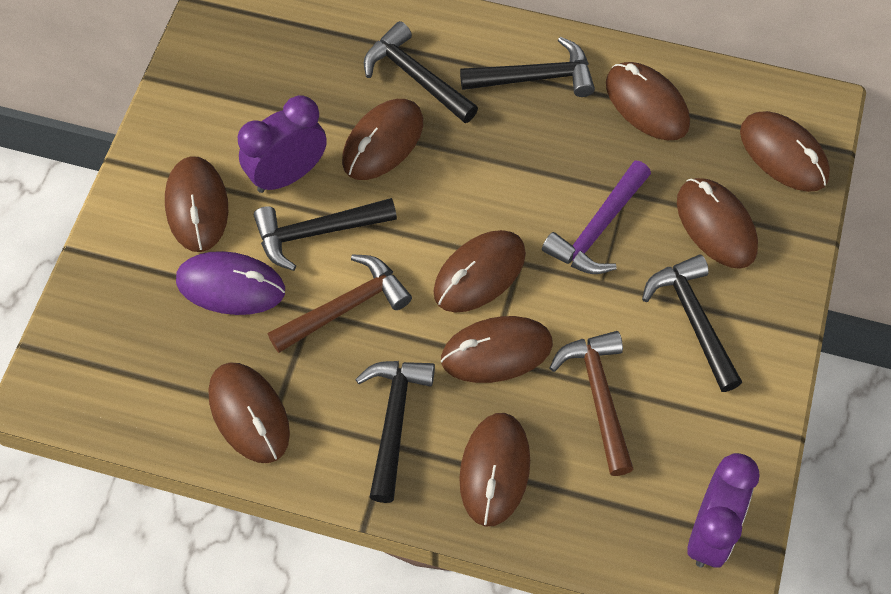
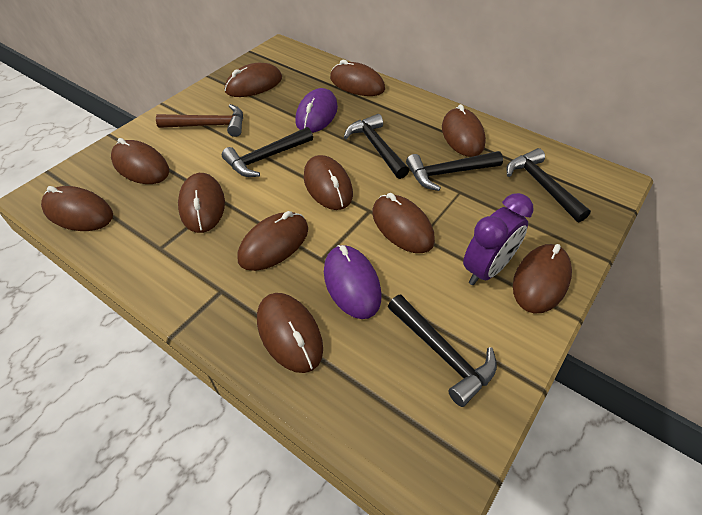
brown hammer: [268,254,412,353] [550,331,634,476] = 2 -> [156,104,243,137] = 1
brown mouse: [165,156,228,252] [208,363,290,463] [342,99,423,180] [433,230,526,313] [441,316,553,383] [459,413,530,527] [606,62,690,140] [677,178,758,269] [740,111,830,192] = 9 -> [41,186,113,231] [111,138,169,184] [178,173,225,233] [225,63,282,97] [237,211,308,271] [257,293,323,373] [304,155,353,210] [330,60,385,96] [372,193,435,253] [442,104,486,157] [513,244,572,314] = 11
purple clock: [238,95,327,193] [687,453,760,567] = 2 -> [463,193,534,285] = 1
purple hammer: [542,160,651,274] = 1 -> none = 0
purple mouse: [176,251,285,315] = 1 -> [295,88,338,133] [324,245,382,319] = 2

